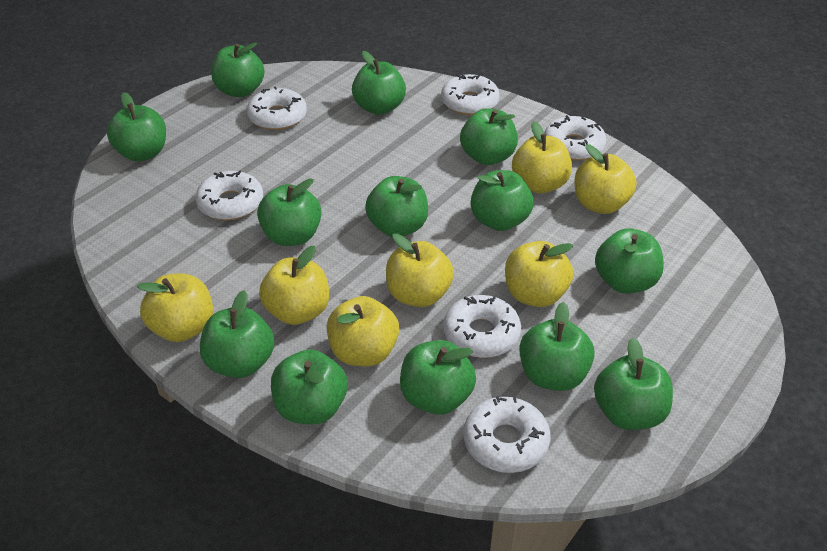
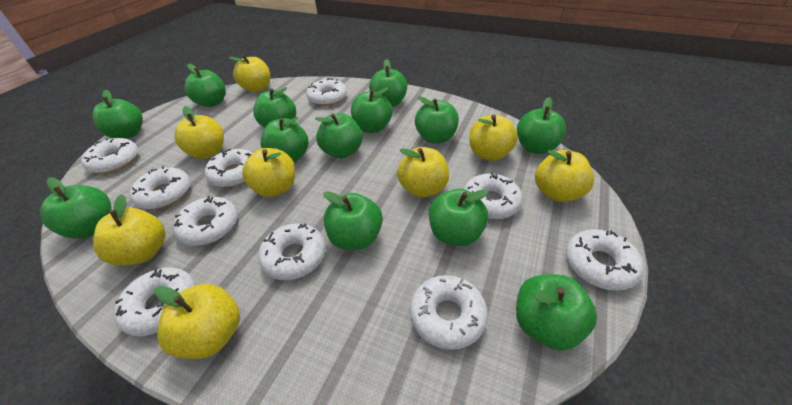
white donut: [195,171,263,221] [247,87,307,130] [441,74,500,115] [443,295,521,358] [464,396,551,473] [544,115,606,161] = 6 -> [81,138,138,174] [114,267,196,336] [130,166,191,209] [173,196,238,246] [205,149,253,188] [258,223,326,280] [306,78,347,106] [410,275,488,350] [464,172,523,220] [566,229,644,291] = 10
yellow apple: [137,274,213,342] [259,246,329,325] [327,296,399,366] [386,234,454,307] [505,241,573,307] [512,121,572,194] [575,144,637,214] = 7 -> [93,194,166,265] [154,284,240,359] [174,106,224,159] [229,55,270,92] [242,148,295,197] [397,147,449,198] [469,114,518,161] [535,150,594,202] = 8

